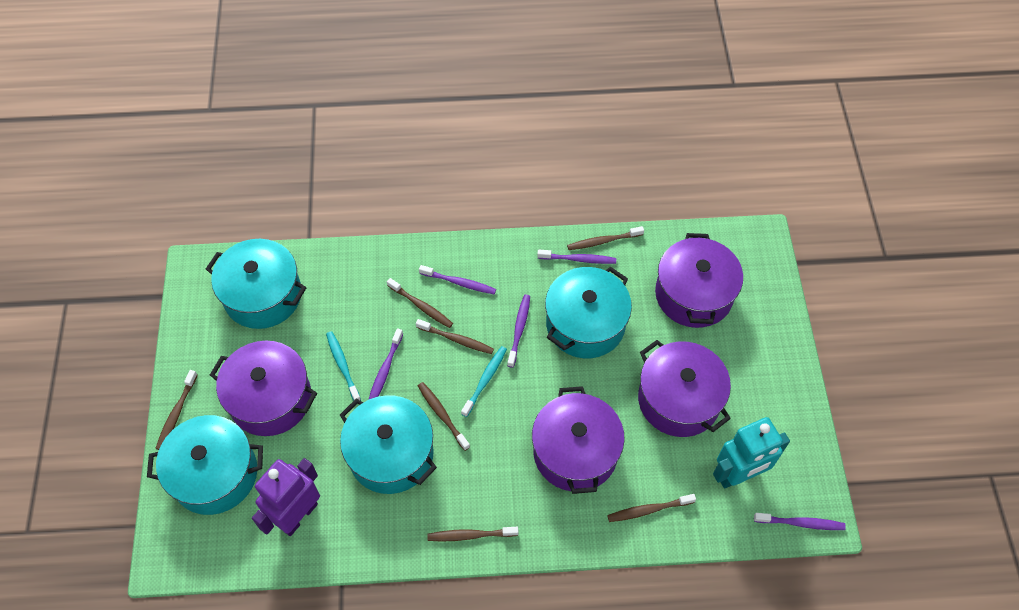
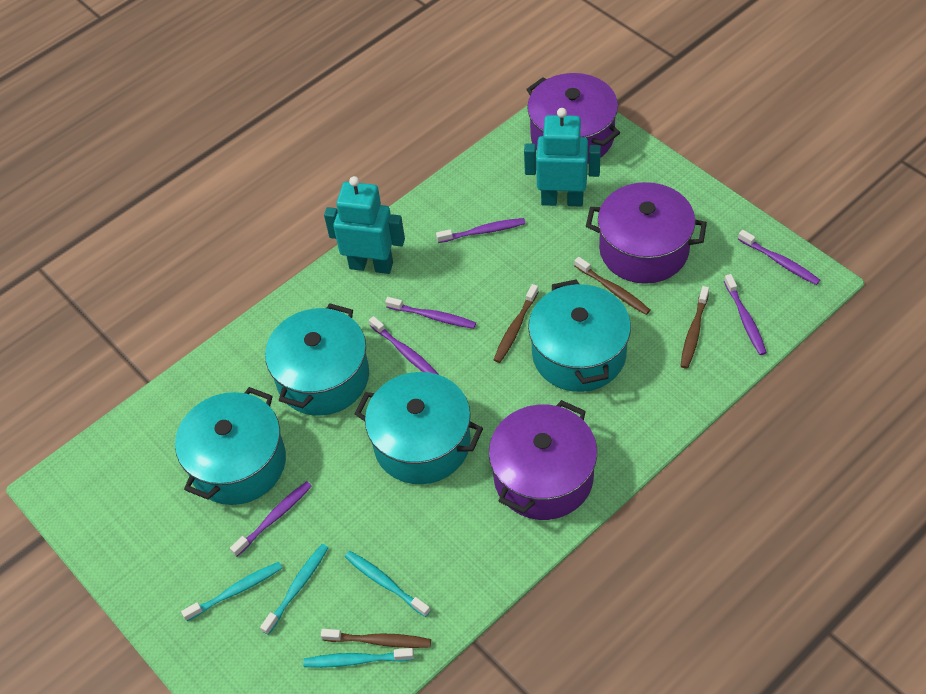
brown toothbrush: [155,370,198,450] [387,278,453,328] [416,319,494,354] [418,382,470,451] [427,527,519,542] [567,226,644,250] [607,494,696,522] = 7 -> [321,629,431,648] [494,284,539,363] [574,257,650,315] [680,286,709,369] = 4
purple pot: [210,341,317,436] [532,386,625,494] [638,340,731,437] [655,233,743,328] = 4 -> [489,400,597,520] [526,73,620,164] [586,182,707,284] = 3
purple robot: [252,458,320,536] = 1 -> none = 0
purple toothbrush: [368,328,403,400] [419,265,496,295] [507,295,530,368] [537,250,616,264] [754,513,846,530] = 5 -> [230,481,312,556] [369,316,439,375] [385,297,476,329] [436,218,525,243] [724,274,767,355] [738,230,820,285] = 6
turquoise robot: [713,417,790,488] = 1 -> [324,176,405,274] [524,108,601,206] = 2
turquoise toothbrush: [326,331,361,401] [461,346,507,417] = 2 -> [181,562,282,621] [260,544,328,635] [303,648,414,668] [345,551,431,617] = 4

